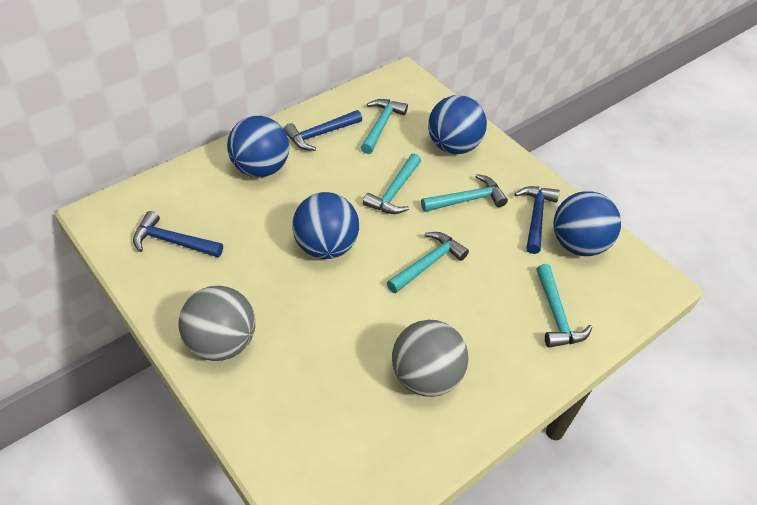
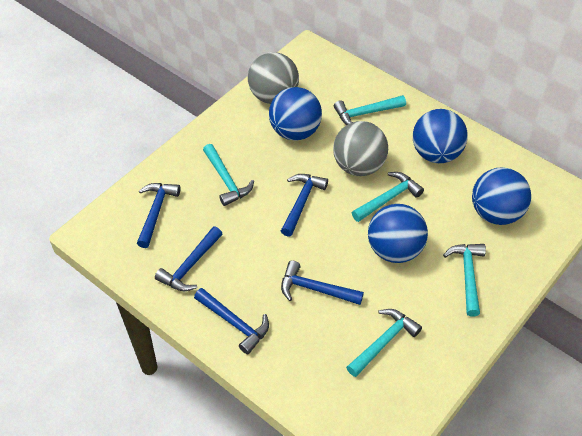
blue hammer: [133,211,223,257] [284,110,362,151] [515,186,560,254] = 3 -> [137,183,180,248] [155,226,223,291] [194,288,269,355] [281,174,328,237] [281,260,364,305] = 5

